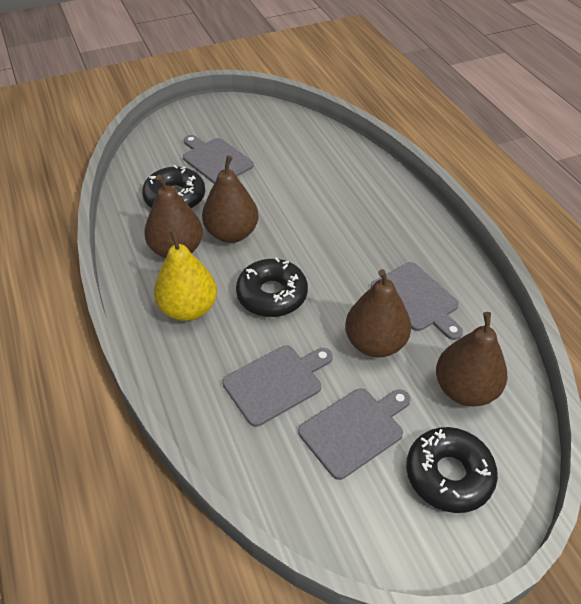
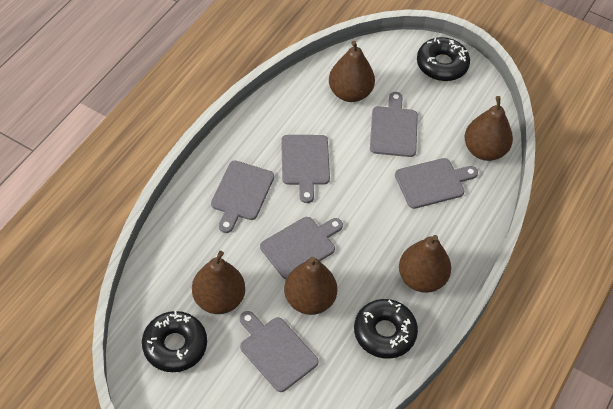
brown pear: [144,175,203,258] [202,155,258,243] [345,269,411,358] [436,312,508,406] = 4 -> [192,251,245,314] [284,257,337,315] [329,41,375,102] [399,235,451,293] [465,96,513,161] = 5
grey cutting board: [183,135,254,184] [222,346,333,427] [298,388,411,480] [371,262,463,340] = 4 -> [211,160,274,233] [240,311,319,392] [260,217,343,279] [281,135,330,203] [370,92,418,157] [395,158,478,209] = 6
yellow pear: [154,230,217,321] = 1 -> none = 0

